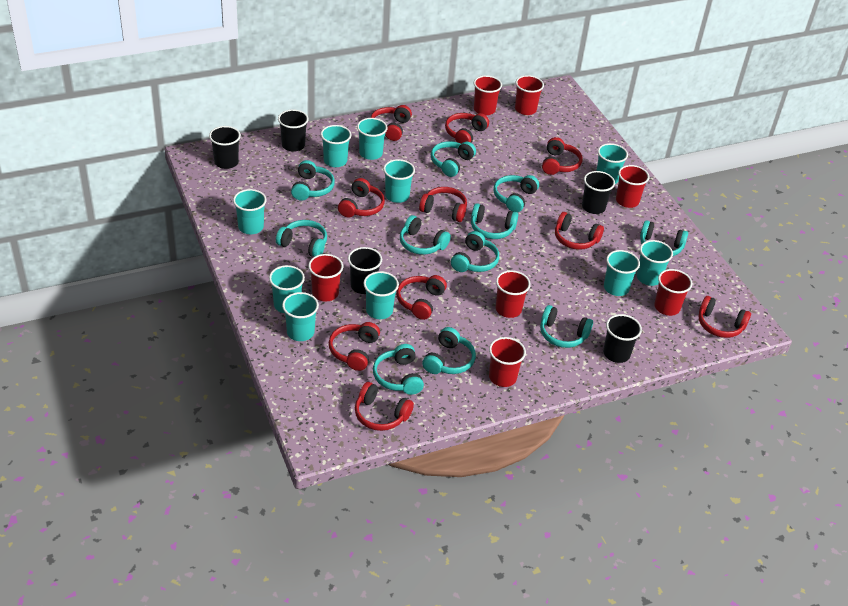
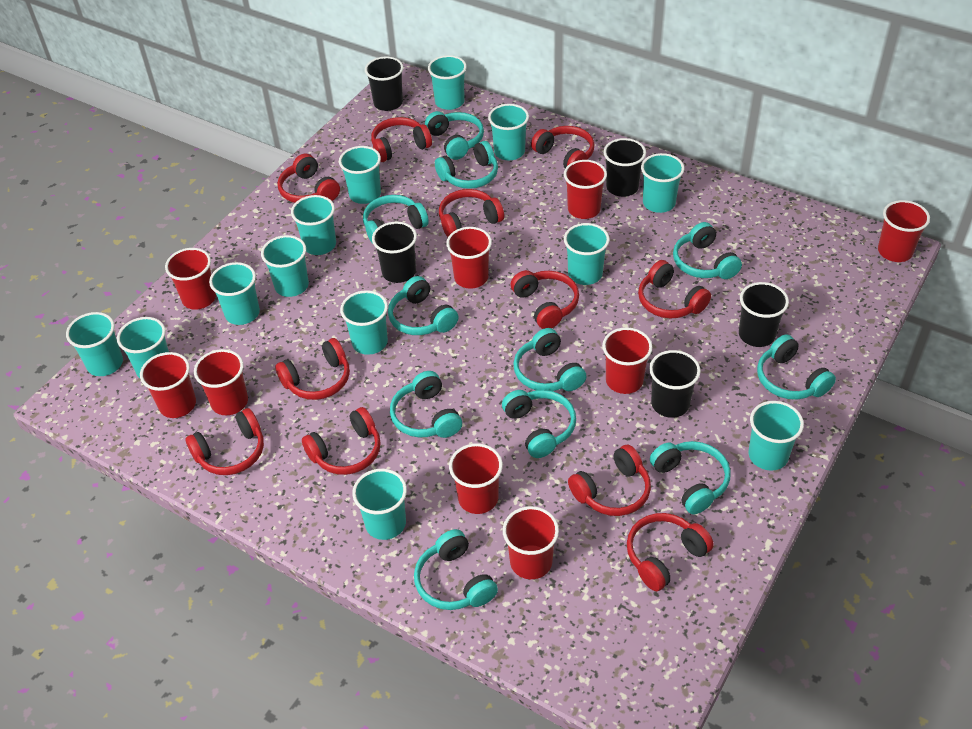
red cup: [308,254,343,301] [474,75,502,115] [489,337,526,387] [496,270,531,318] [515,75,544,115] [616,165,649,208] [654,269,692,316] = 7 -> [140,352,196,418] [165,248,216,310] [194,349,248,415] [446,227,492,289] [449,443,503,514] [503,506,559,579] [564,160,607,219] [602,327,652,394] [878,200,930,262] = 9
red headphones: [329,322,380,371] [338,178,385,218] [355,382,414,431] [371,105,412,141] [397,275,447,320] [419,187,467,222] [445,113,489,144] [542,137,582,175] [555,212,604,250] [699,296,751,338] = 10 -> [185,408,264,475] [275,338,350,400] [277,154,340,203] [302,407,381,475] [371,117,432,162] [439,189,504,237] [511,270,579,329] [531,126,594,168] [568,445,651,516] [627,513,714,591] [638,260,711,318] = 11
turquoise cup: [233,189,267,234] [269,265,305,313] [282,292,319,341] [321,125,351,167] [357,118,387,160] [363,271,399,319] [383,159,415,203] [596,143,628,184] [604,250,640,296] [637,240,673,286] = 10 -> [66,312,123,376] [117,317,169,378] [209,262,260,325] [261,235,309,297] [291,195,336,255] [339,146,381,204] [340,290,388,355] [352,468,407,540] [428,55,467,110] [488,104,529,160] [564,223,610,285] [641,153,684,213] [748,401,804,471] = 13

